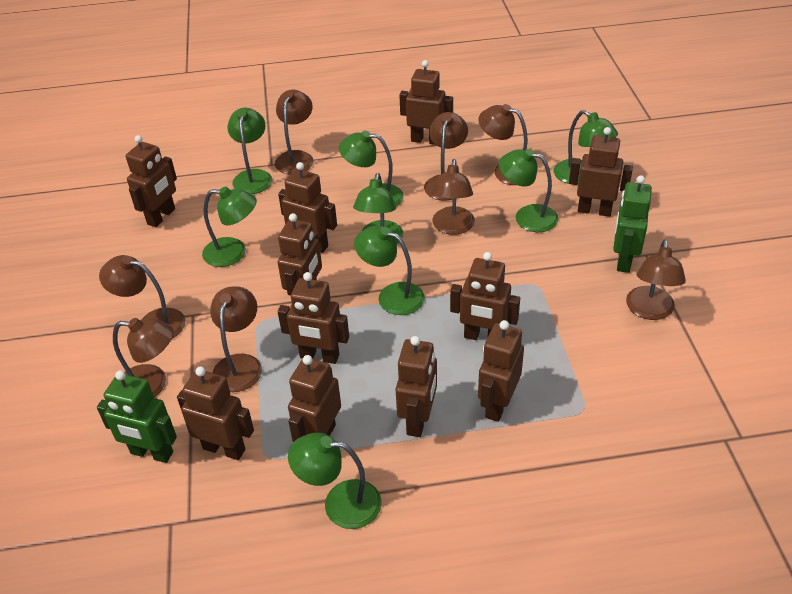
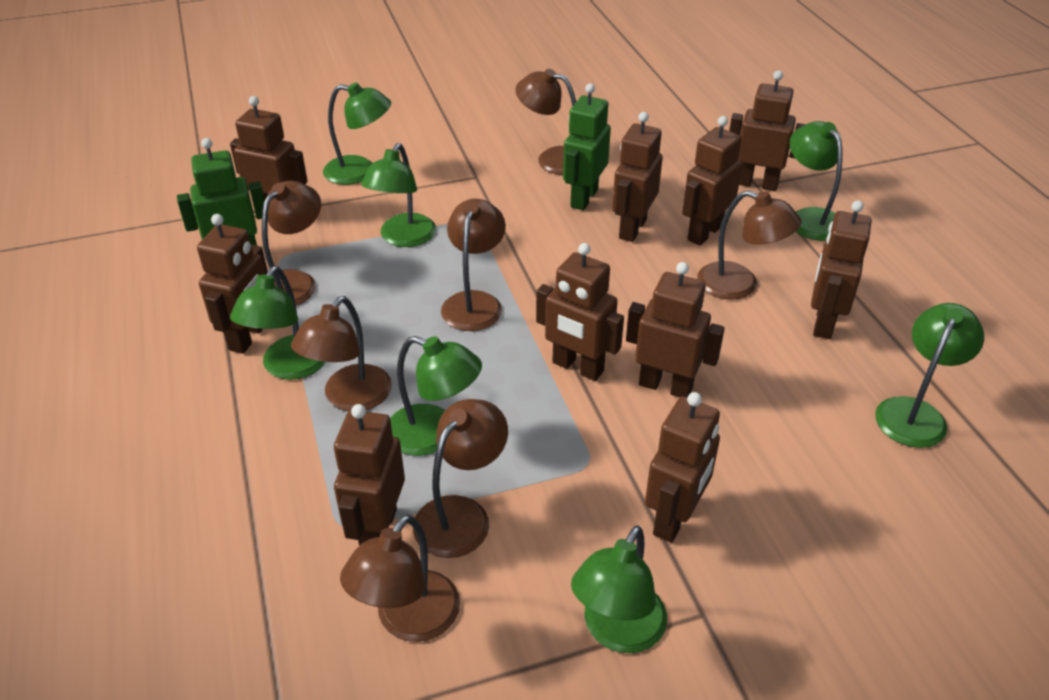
brown lamp: [99,255,185,338] [113,318,173,398] [210,286,262,392] [275,90,314,175] [424,112,468,201] [431,159,475,235] [478,104,528,185] [626,240,686,320] = 8 -> [262,181,321,306] [291,296,392,412] [340,514,460,642] [413,399,508,558] [441,199,506,331] [515,69,576,175] [697,190,801,300] = 7
brown robot: [126,135,177,227] [177,366,254,460] [277,213,322,296] [278,162,337,253] [278,272,349,364] [288,355,341,442] [395,336,437,437] [399,60,453,145] [450,252,520,340] [478,320,524,422] [569,127,633,217] = 11 -> [197,214,268,354] [230,96,308,199] [334,404,405,546] [536,243,624,381] [612,112,663,242] [626,262,725,397] [645,392,720,543] [682,116,743,246] [729,70,806,191] [811,200,872,339] = 10
green lamp: [202,186,257,267] [227,108,272,194] [288,433,381,529] [339,131,404,206] [353,173,403,244] [354,226,425,315] [499,149,558,232] [553,110,618,184] = 8 -> [230,266,325,380] [323,82,391,185] [361,143,436,247] [390,336,482,456] [571,525,667,653] [789,121,842,241] [875,303,984,448] = 7

